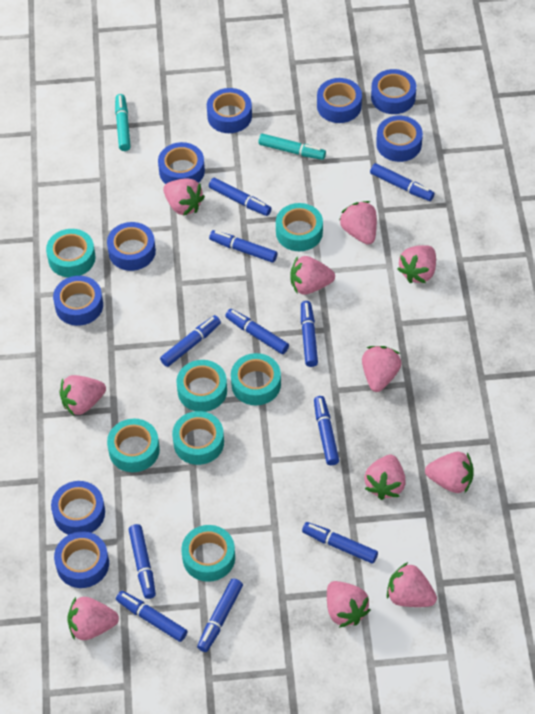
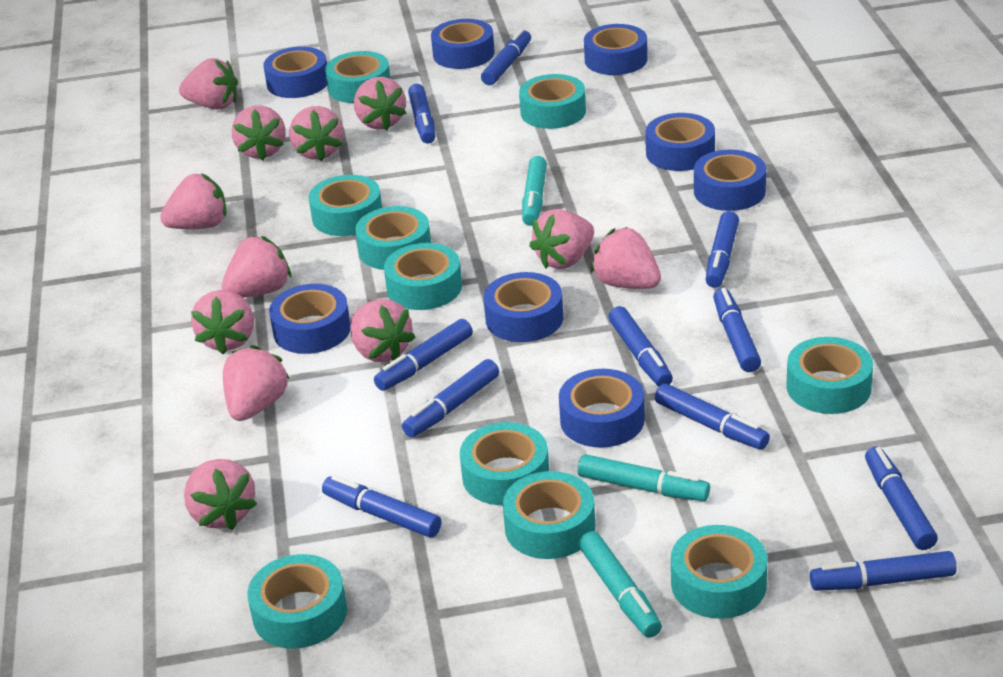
blue tape: [51,481,105,535] [53,276,103,326] [54,531,109,588] [107,222,156,271] [158,142,205,184] [207,88,252,133] [317,78,362,123] [371,69,416,114] [376,116,423,162] = 9 -> [263,47,327,98] [269,284,351,354] [431,19,495,69] [484,272,563,342] [559,369,645,448] [584,24,648,75] [645,113,715,171] [694,150,766,211] = 8
pink strawberry: [59,375,106,416] [67,597,119,640] [163,178,205,216] [290,256,335,295] [327,581,370,628] [339,201,377,245] [362,346,402,392] [364,455,406,500] [387,562,437,607] [397,245,436,283] [425,452,474,493] = 11 -> [160,173,226,229] [179,58,238,109] [184,459,257,530] [191,290,254,355] [222,236,291,298] [223,345,290,421] [232,105,285,160] [289,106,343,161] [350,299,416,362] [354,77,406,130] [529,209,594,269] [591,227,661,289] = 12
turquoise marker: [115,94,131,151] [259,134,326,160] = 2 -> [522,156,547,226] [578,454,710,501] [579,531,662,638] = 3
turquoise tape: [46,229,96,277] [107,419,160,472] [172,411,224,465] [176,360,227,412] [181,525,235,582] [231,353,281,405] [276,203,323,251] = 7 -> [247,554,347,648] [309,175,382,236] [325,51,391,103] [355,206,431,270] [384,243,462,310] [460,422,549,505] [503,471,595,559] [519,74,586,129] [671,525,767,619] [786,337,873,414] = 10

